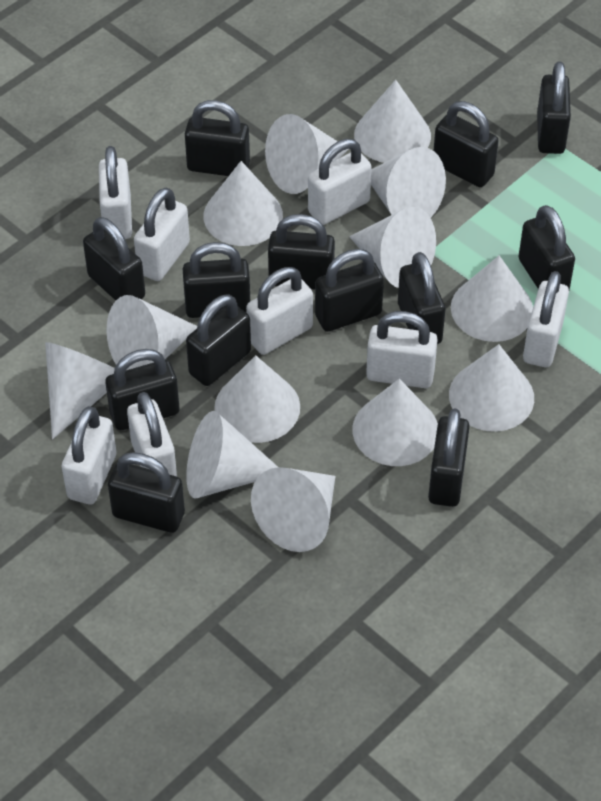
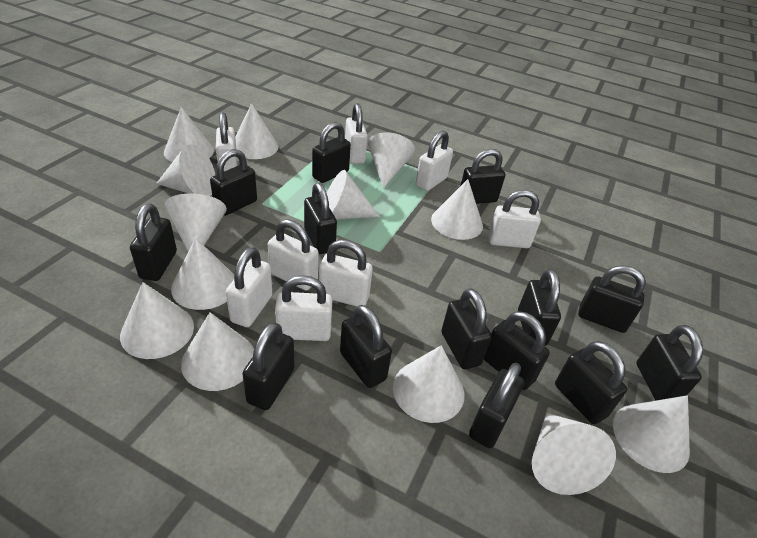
black padlock: [83,217,145,301] [105,349,180,430] [108,452,185,533] [183,242,250,318] [185,100,250,176] [186,294,251,386] [268,214,335,290] [315,249,384,332] [398,252,445,344] [428,408,470,507] [433,101,499,187] [518,205,575,290] [537,61,571,154] = 13 -> [130,204,177,281] [210,149,257,216] [242,322,294,410] [304,183,337,254] [312,122,351,183] [340,305,392,388] [441,288,492,369] [461,149,505,204] [469,363,525,448] [484,311,550,390] [518,269,561,346] [555,341,627,424] [578,265,646,333] [636,325,703,401] = 14

